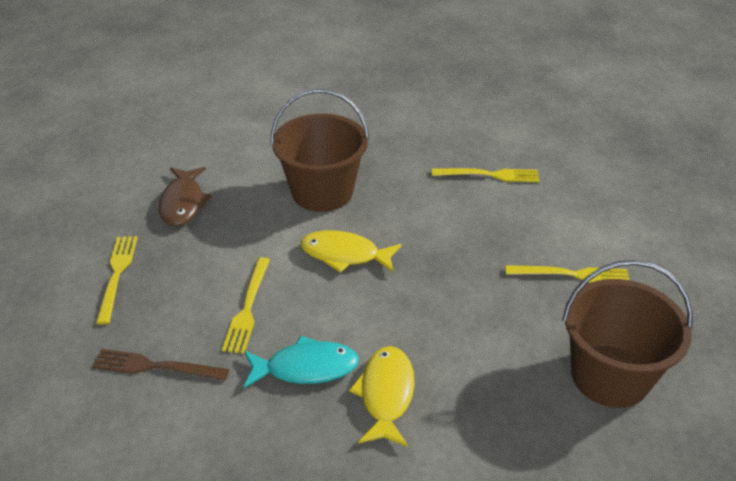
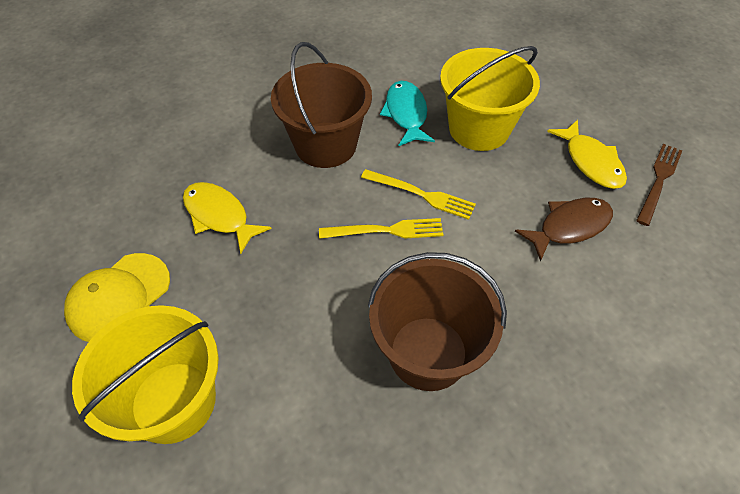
yellow bucket: none = 0 -> [72,305,219,444] [440,46,540,151] = 2
yellow cap: none = 0 -> [64,253,170,342] = 1
yellow fork: [96,236,138,325] [222,257,270,354] [432,168,539,182] [505,265,629,283] = 4 -> [319,218,443,239] [361,169,476,220] = 2

